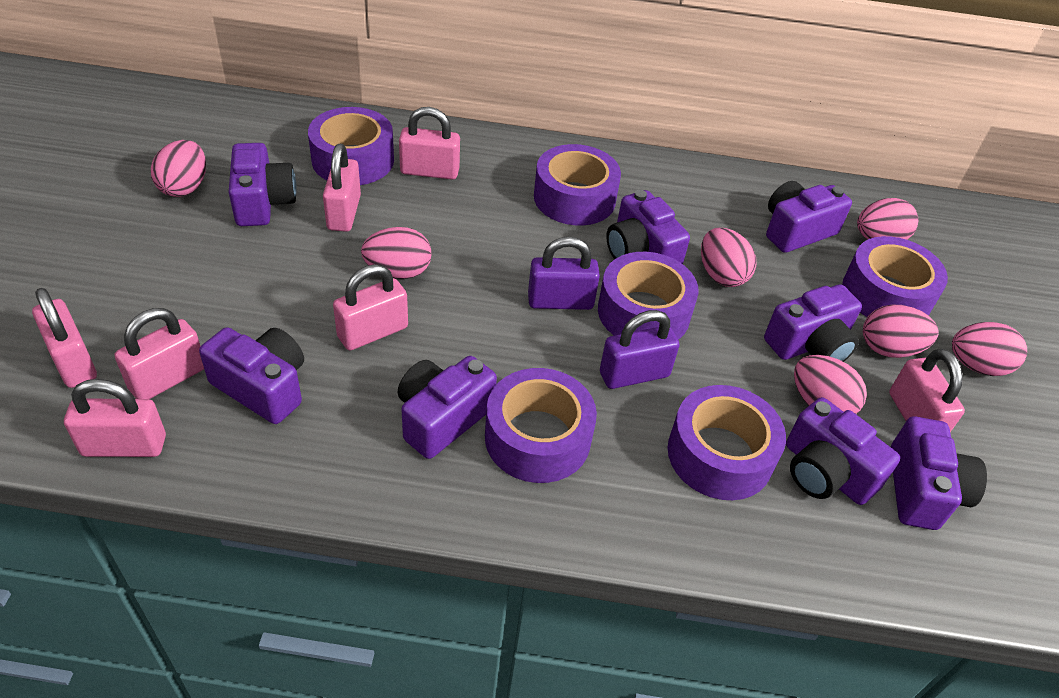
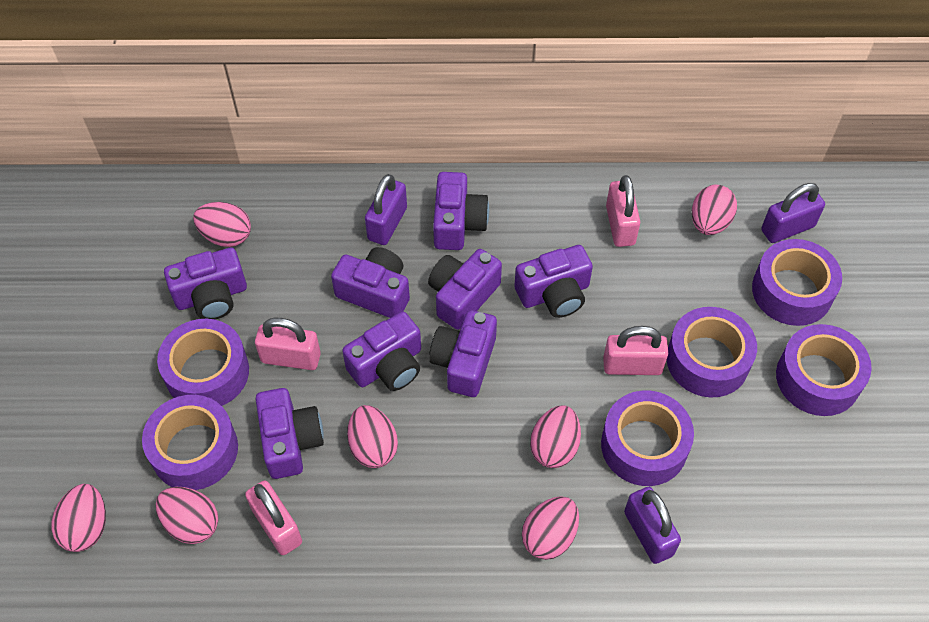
pink padlock: [32,288,97,388] [64,379,166,457] [115,308,204,399] [323,144,361,232] [333,264,408,350] [399,107,460,180] [889,349,965,432] = 7 -> [245,481,302,555] [255,318,321,370] [603,326,668,375] [606,175,640,247] = 4
purple padlock: [528,237,600,310] [600,310,680,389] = 2 -> [365,174,407,245] [624,487,681,564] [761,183,825,243] = 3

